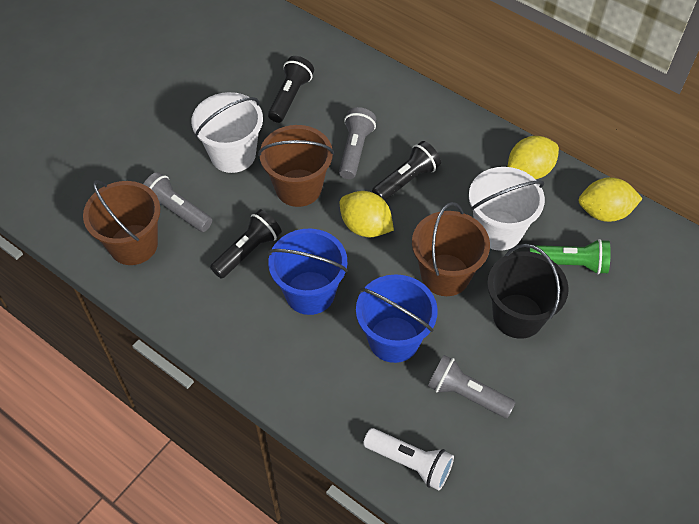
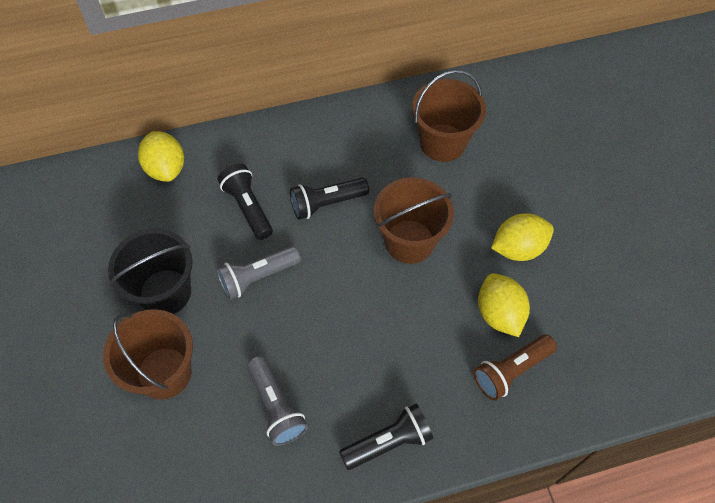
blue bucket: [268,229,348,315] [356,274,438,363] = 2 -> none = 0
brown flashlight: none = 0 -> [474,334,557,401] = 1
green flashlight: [529,239,611,274] = 1 -> none = 0
grey flashlight: [144,172,212,232] [339,107,376,179] [428,355,516,418] = 3 -> [216,246,301,300] [247,356,308,446] = 2
white bucket: [191,92,263,173] [469,167,545,251] = 2 -> none = 0
white flashlight: [363,428,454,490] = 1 -> none = 0

